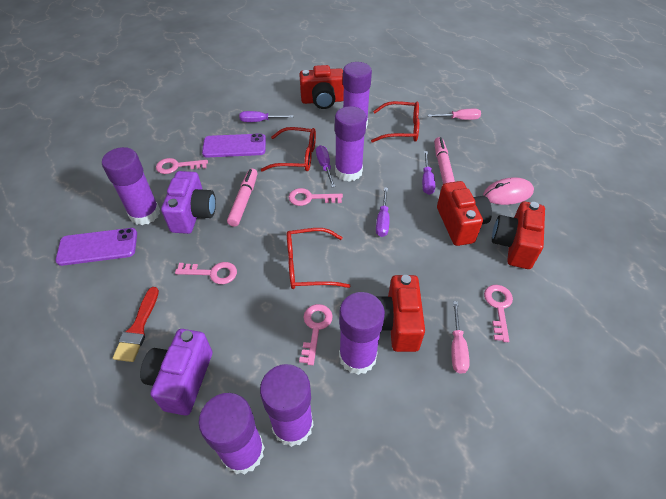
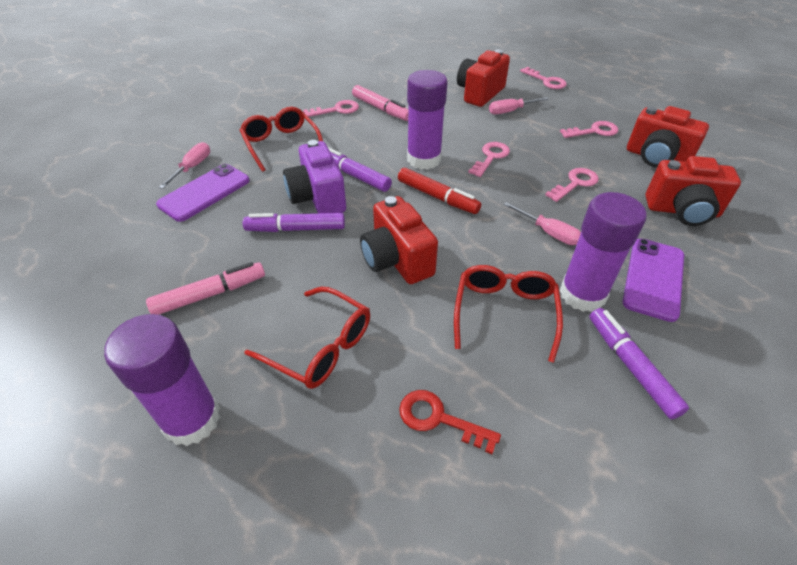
pink mouse: [483,177,534,205] = 1 -> none = 0
pink screwdriver: [427,109,481,120] [451,301,470,374] = 2 -> [159,142,210,189] [489,97,549,114] [503,202,581,245] = 3
purple camera: [140,329,212,415] [161,171,216,234] = 2 -> [283,140,346,213] = 1
purple glue stick: [102,147,160,225] [198,393,265,475] [260,364,314,447] [335,106,367,182] [339,292,385,375] [343,62,372,129] = 6 -> [104,314,221,446] [407,70,448,170] [559,192,647,312] = 3
purple marker: none = 0 -> [243,213,345,232] [328,147,392,192] [589,308,689,419] = 3
purple screwdriver: [239,111,293,122] [316,145,335,187] [376,187,390,237] [422,151,435,195] = 4 -> none = 0
red brush: [113,287,159,362] = 1 -> none = 0
red key: none = 0 -> [399,390,501,454] = 1
red marker: none = 0 -> [398,168,481,214] = 1

